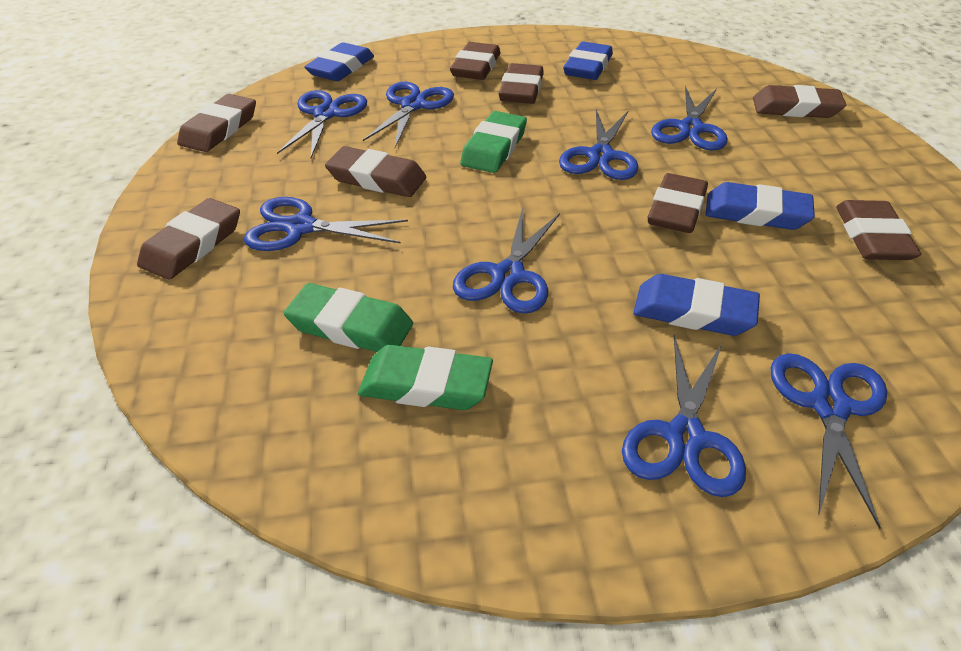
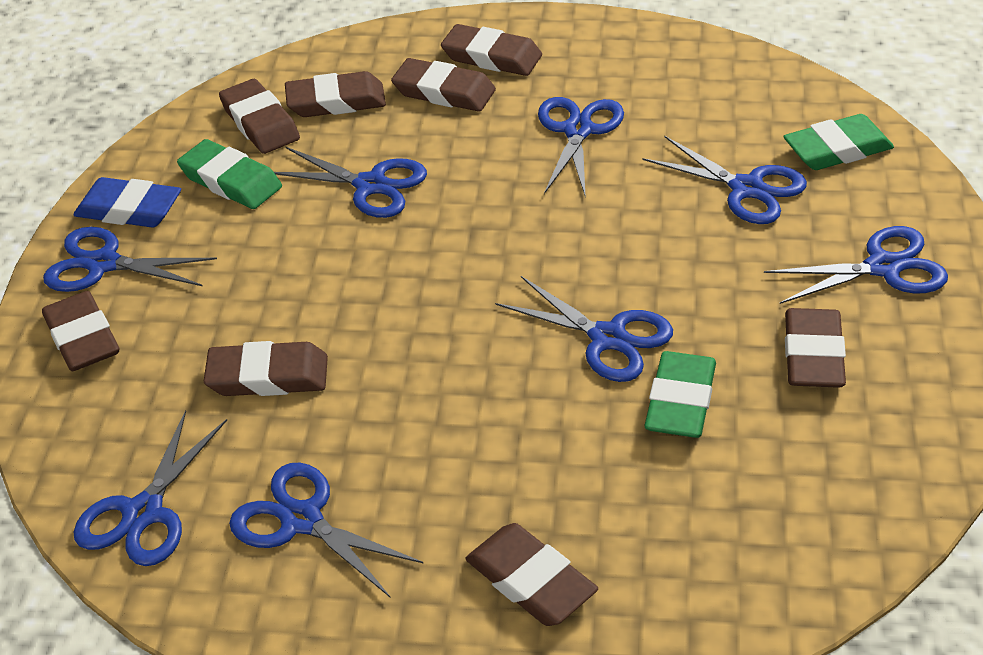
blue eraser: [304,42,374,81] [563,41,613,80] [633,274,760,336] [705,182,815,230] = 4 -> [73,177,181,227] = 1

